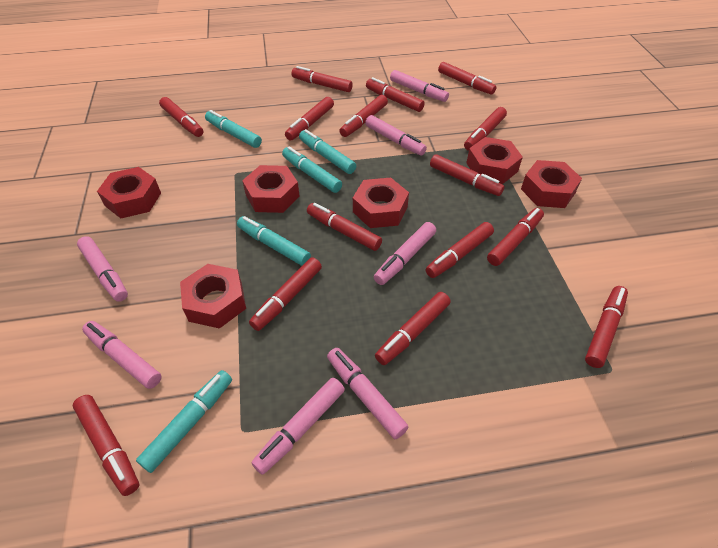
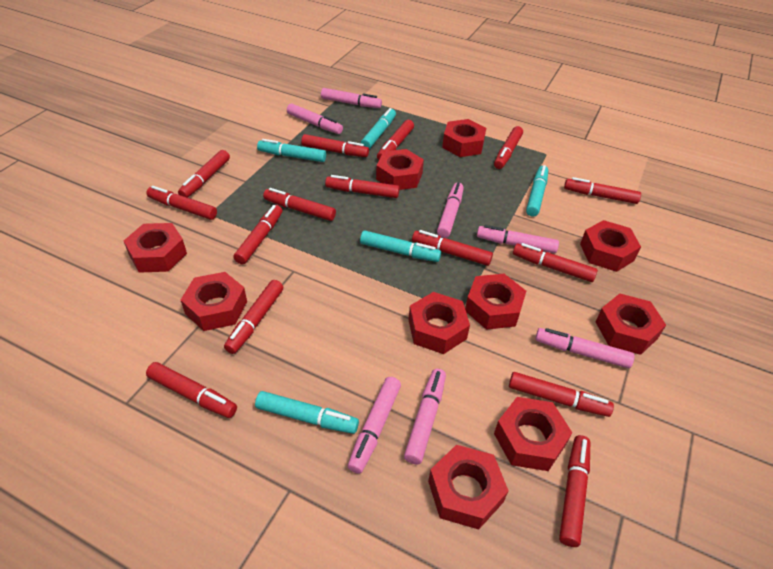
red nut: [97,167,161,218] [180,264,246,329] [242,165,300,213] [353,178,409,228] [466,137,523,184] [521,160,582,208] = 6 -> [124,223,187,273] [181,272,247,331] [376,149,424,190] [408,292,470,354] [428,445,508,530] [442,119,486,157] [465,274,526,330] [494,397,573,471] [580,220,641,272] [596,293,666,355] = 10

